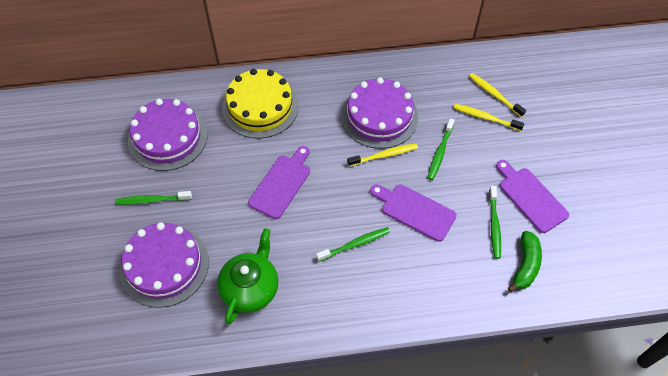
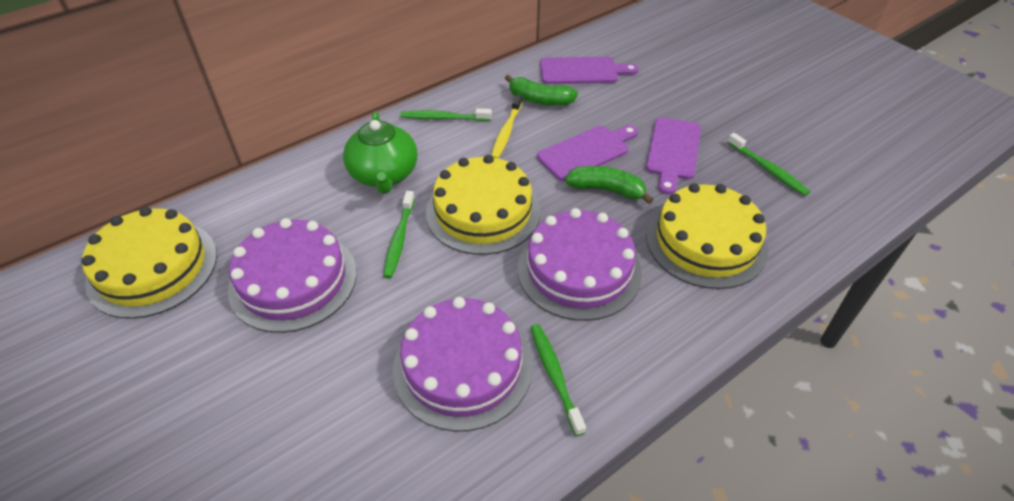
green banana: [508,231,542,292] = 1 -> [505,74,578,106] [565,166,654,204] = 2
yellow cake: [222,69,299,139] = 1 -> [82,207,217,319] [426,155,540,255] [646,183,768,289] = 3
yellow toothbrush: [347,143,418,166] [454,104,524,131] [469,73,526,117] = 3 -> [491,95,522,158] = 1

